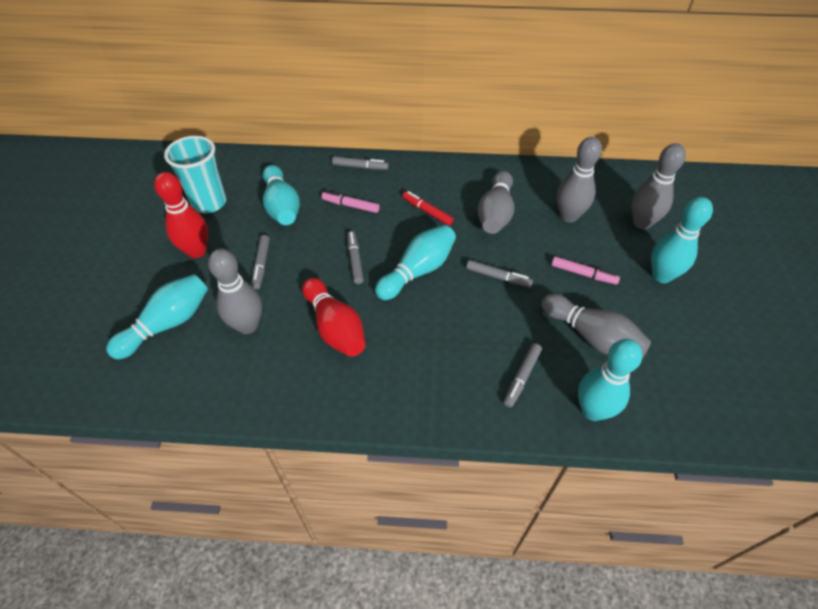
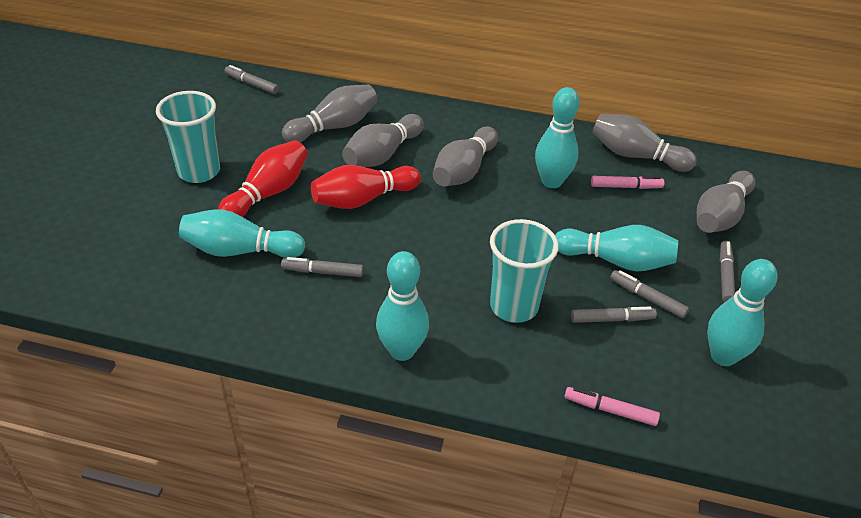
red marker: [402,191,454,226] = 1 -> none = 0
turquoise cup: [164,136,226,213] = 1 -> [156,91,220,183] [490,219,559,323] = 2

